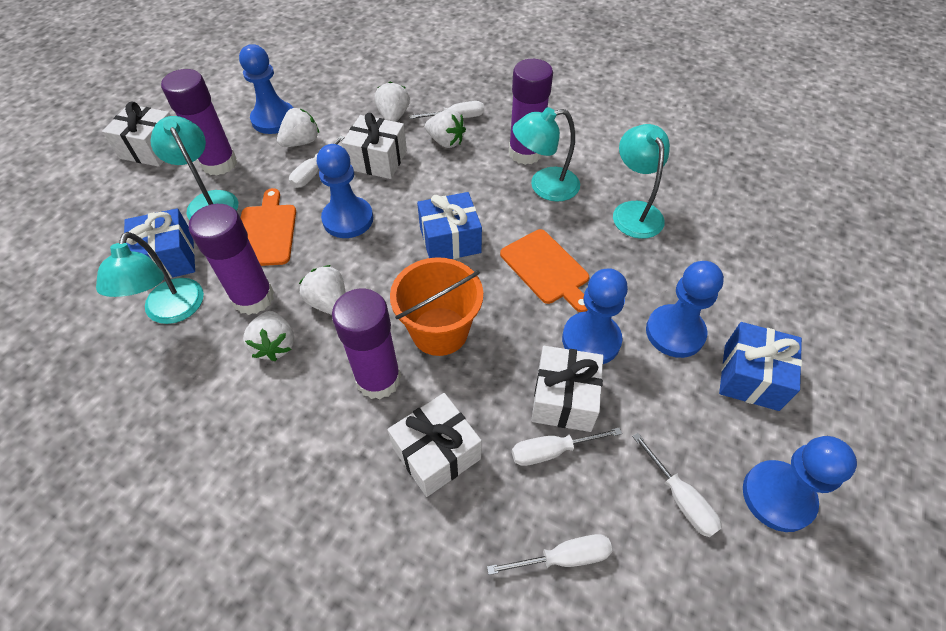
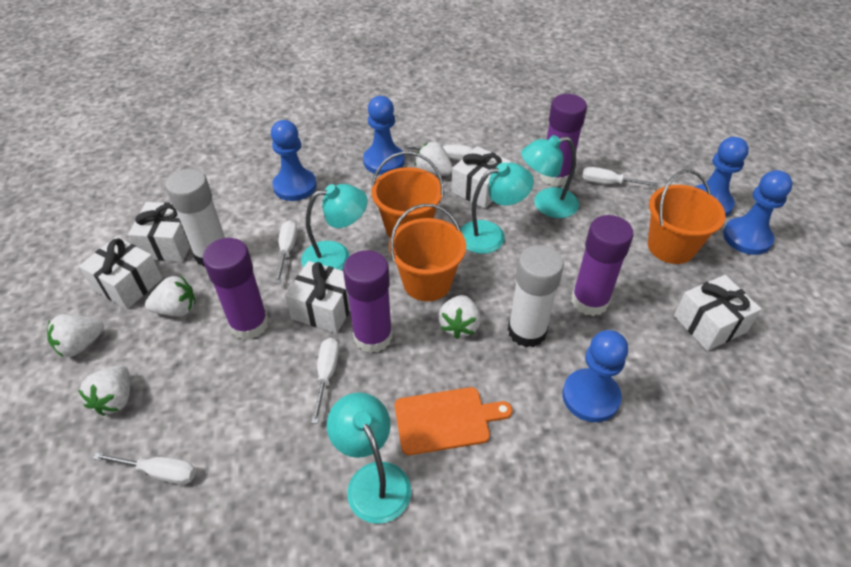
blue gift: [124,208,195,280] [417,192,482,259] [719,322,802,411] = 3 -> none = 0
orange bucket: [390,257,483,356] = 1 -> [371,152,444,238] [389,204,466,301] [648,170,726,264] = 3
orange cutting board: [241,188,296,266] [500,229,589,312] = 2 -> [395,387,512,455] = 1
white gift: [102,102,171,167] [342,113,407,179] [388,393,482,497] [531,346,604,432] = 4 -> [79,237,162,309] [128,202,191,262] [285,261,350,333] [451,146,511,208] [674,275,762,351] = 5
white glue stick: none = 0 -> [166,169,225,266] [508,245,564,347] = 2

